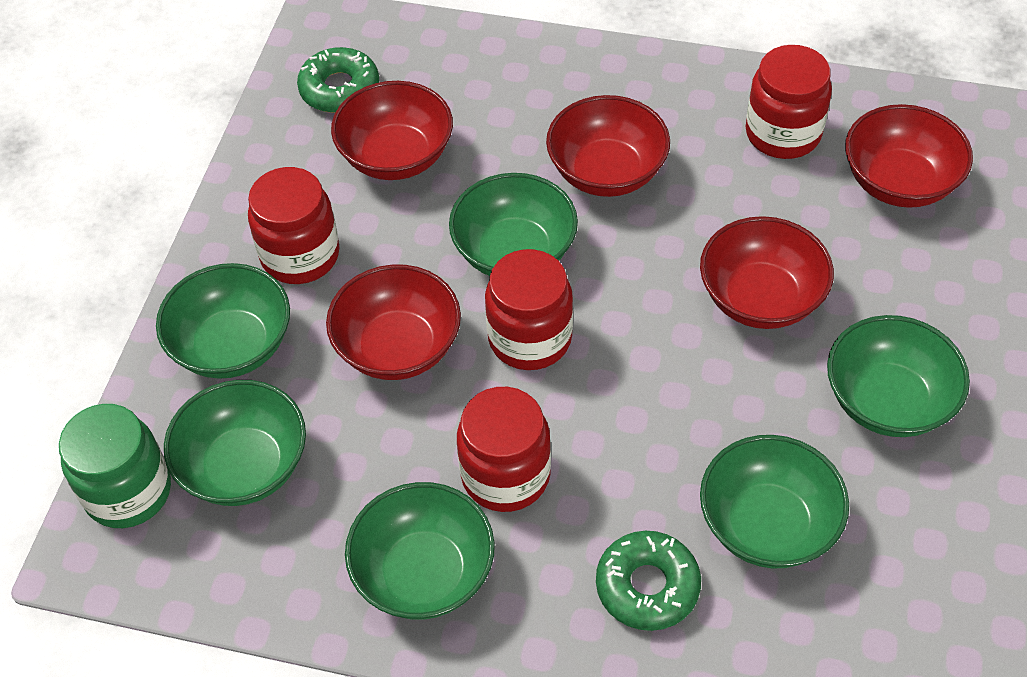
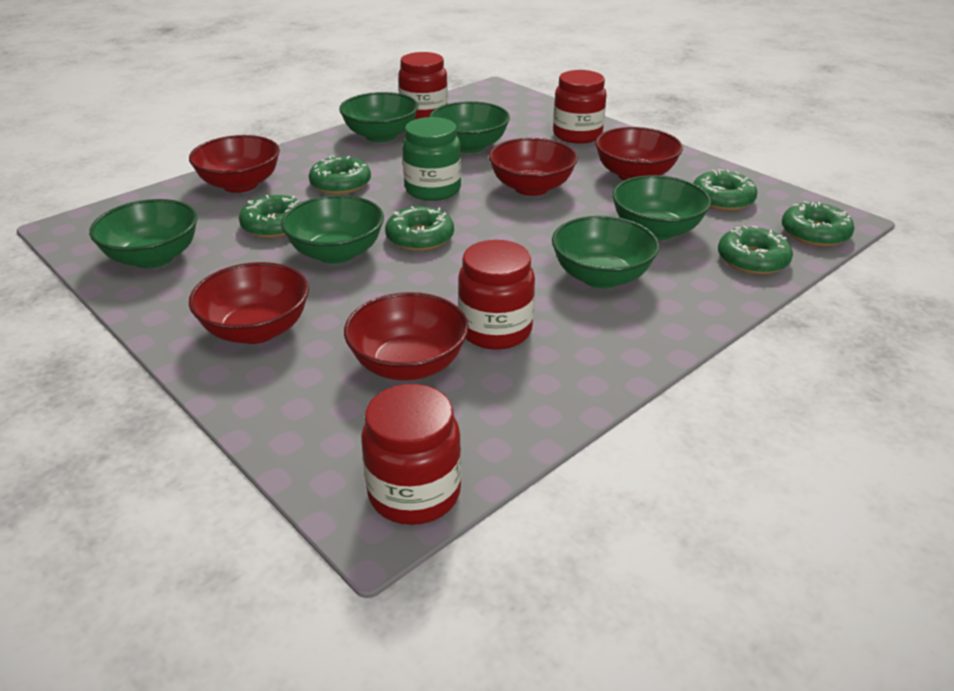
green donut: [297,47,379,113] [596,531,701,631] = 2 -> [239,195,301,238] [309,155,371,194] [385,206,454,251] [693,169,757,211] [718,225,793,274] [782,201,854,247] = 6

